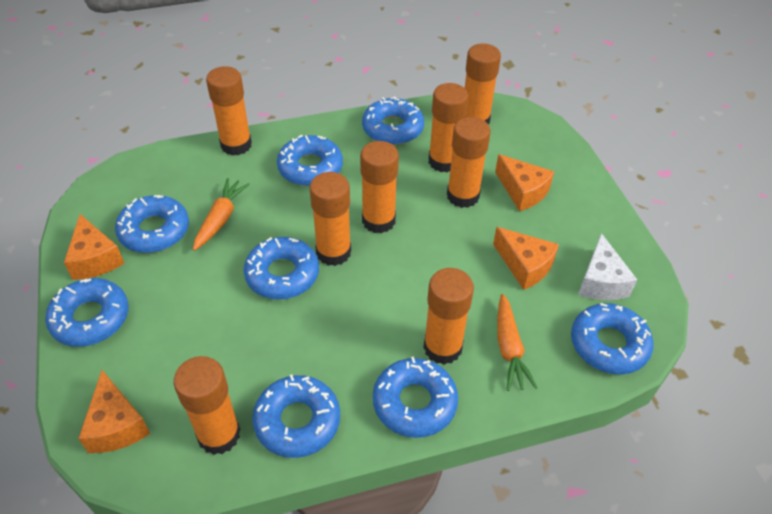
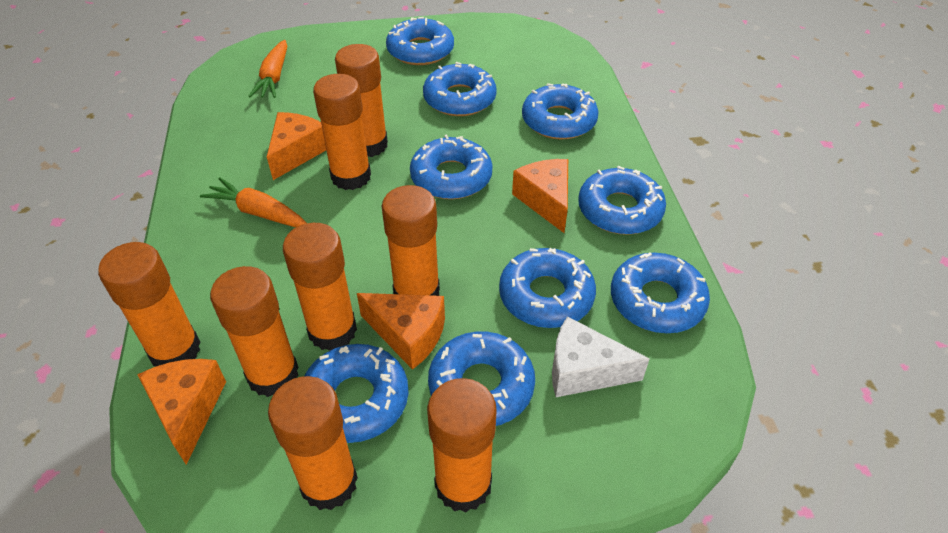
blue donut: [45,278,129,347] [115,195,189,253] [244,237,319,300] [252,375,340,458] [277,135,343,186] [362,97,424,145] [373,357,458,438] [571,303,654,375] = 8 -> [304,344,409,443] [386,17,454,65] [410,135,493,199] [423,62,497,116] [428,332,535,426] [499,248,596,328] [522,83,598,140] [578,166,666,235] [611,252,710,333] = 9

